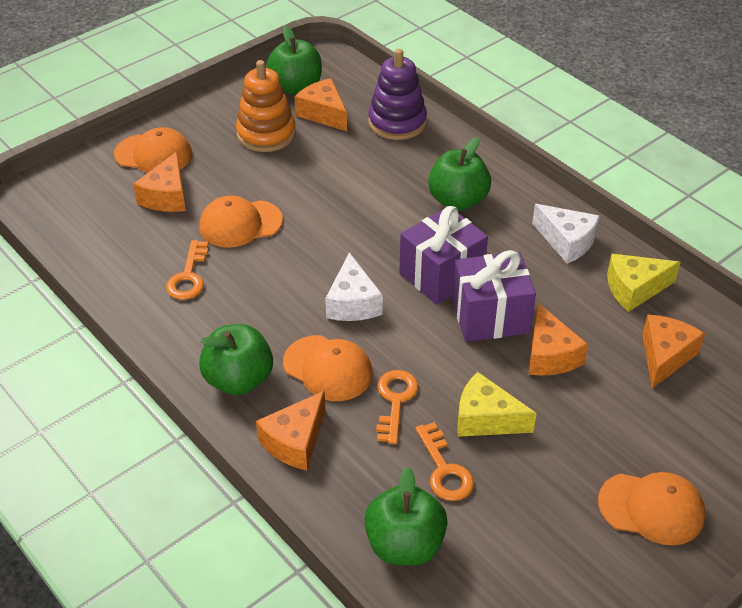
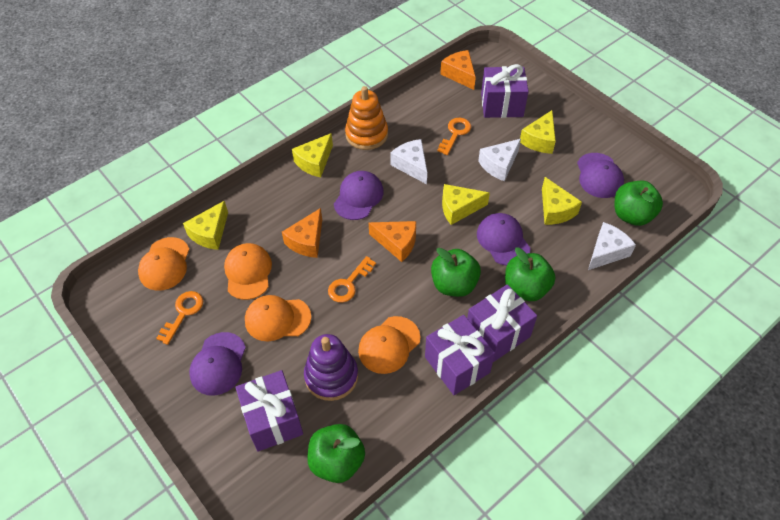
orange cheese: [133,152,186,212] [256,391,325,470] [294,78,347,131] [528,303,588,376] [642,315,705,388] = 5 -> [282,208,322,258] [369,221,416,262] [440,50,476,90] = 3
purple cap: none = 0 -> [189,332,246,396] [334,171,384,220] [477,213,531,266] [577,153,624,198] = 4
purple gift: [399,206,488,305] [452,250,536,342] = 2 -> [236,370,303,452] [425,315,495,395] [467,284,537,362] [481,64,529,118] = 4
white cheese: [325,252,383,321] [532,204,600,264] = 2 -> [390,139,427,184] [478,139,521,181] [588,222,636,270] = 3
yellow cheese: [457,372,537,437] [607,254,681,312] = 2 -> [183,201,228,250] [292,133,333,177] [442,184,490,225] [520,110,556,154] [542,177,582,225] = 5

